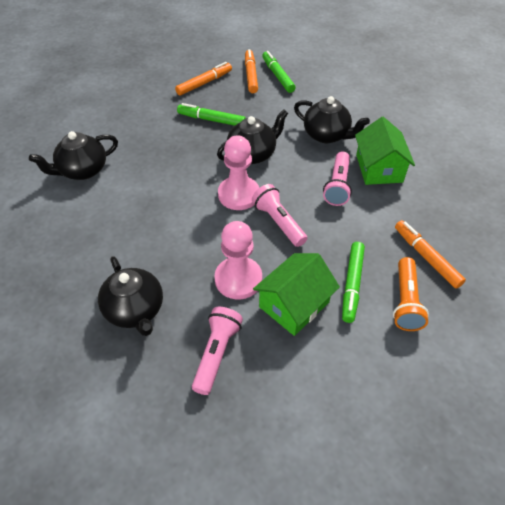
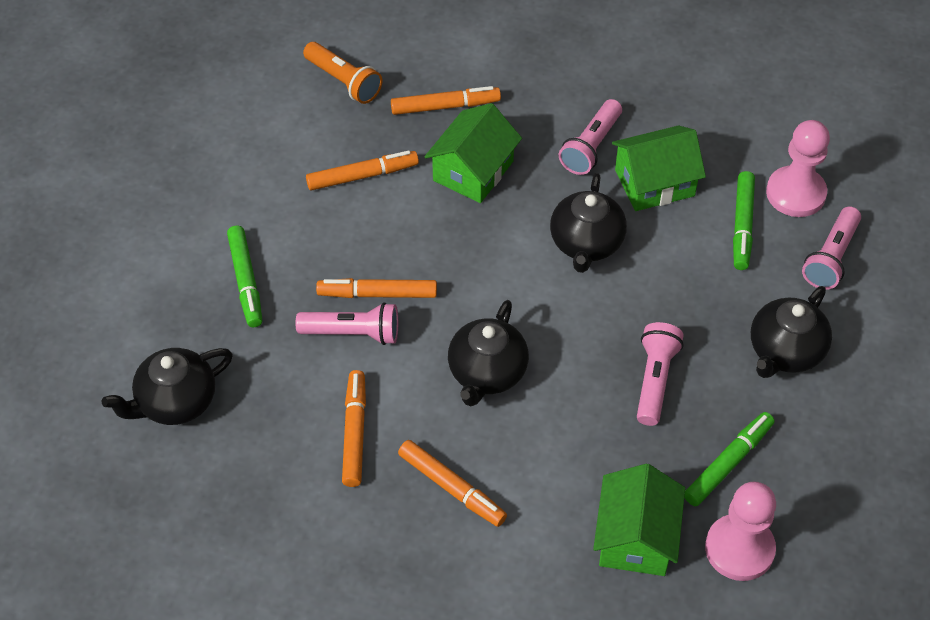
green house: [253,253,340,336] [355,117,415,185] = 2 -> [424,103,522,203] [593,464,685,576] [612,125,706,211] = 3
orange marker: [175,62,232,96] [245,49,258,93] [395,220,466,288] = 3 -> [306,150,419,191] [316,278,437,298] [342,370,366,487] [391,86,501,115] [398,440,507,527] = 5
pink flashlight: [192,307,243,395] [252,184,307,247] [323,151,352,206] = 3 -> [295,302,398,345] [559,99,622,175] [637,322,683,426] [802,206,861,290] = 4

